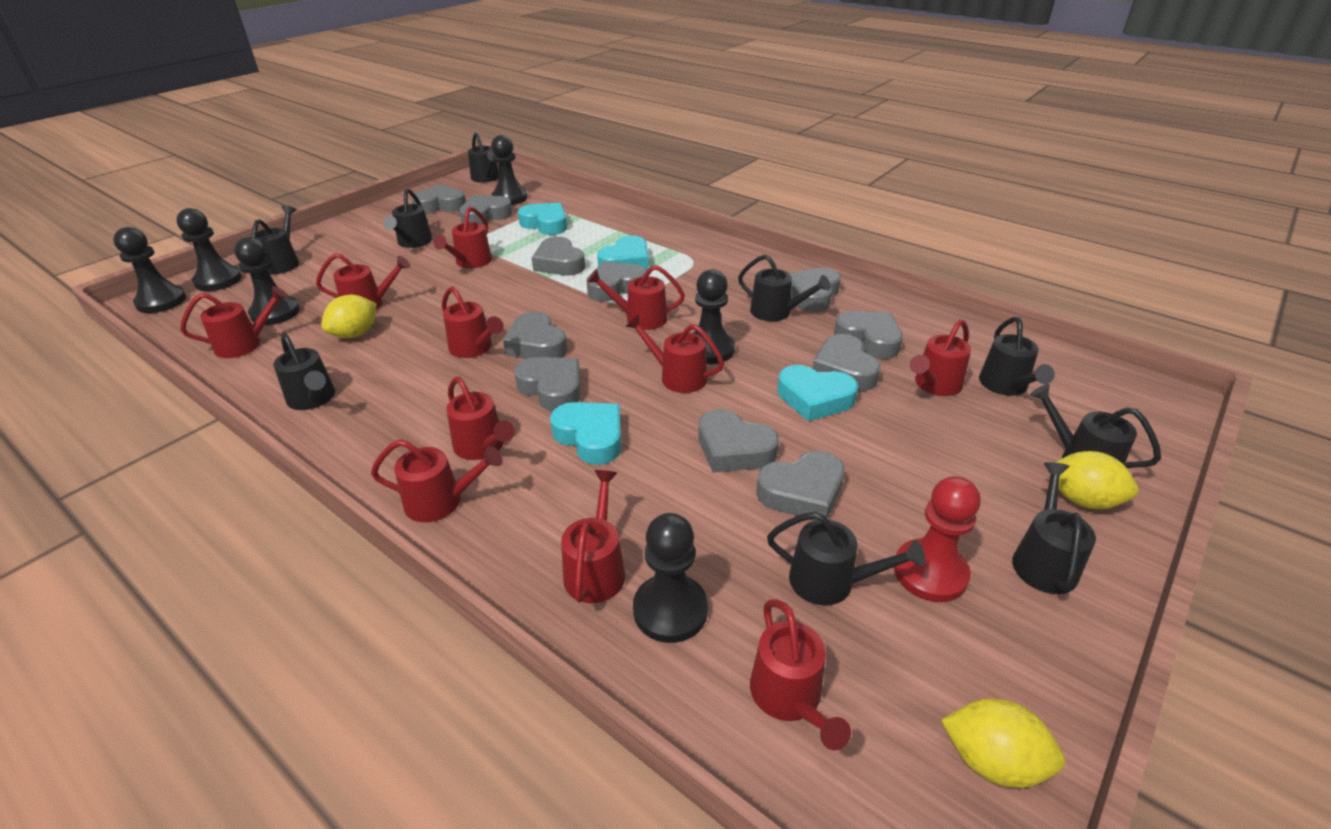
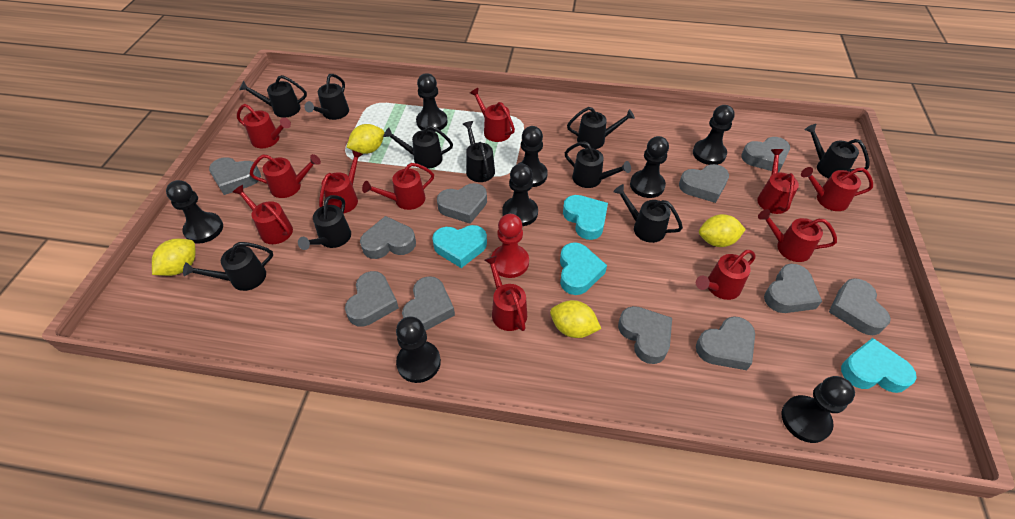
black pawn: [113,227,186,313] [176,208,242,291] [234,237,300,325] [491,135,528,205] [633,513,708,643] [694,269,735,364] = 6 -> [166,180,223,244] [396,316,441,383] [416,73,448,132] [502,164,538,226] [518,126,548,187] [630,136,669,198] [693,105,735,165] [781,376,855,443] = 8
black watering can: [251,205,299,274] [273,332,335,410] [383,189,432,248] [468,132,499,183] [738,254,830,321] [767,512,926,605] [979,317,1055,396] [1012,462,1096,594] [1030,384,1161,468] = 9 -> [183,242,273,291] [239,75,307,118] [298,195,351,250] [304,74,349,120] [383,125,453,169] [463,121,495,182] [564,141,631,188] [567,107,635,149] [613,184,683,243] [805,124,870,179] = 10
yellow lemon: [321,295,377,338] [941,699,1065,788] [1047,451,1139,509] = 3 -> [152,239,196,276] [347,124,384,154] [550,300,601,338] [699,214,746,247] = 4

